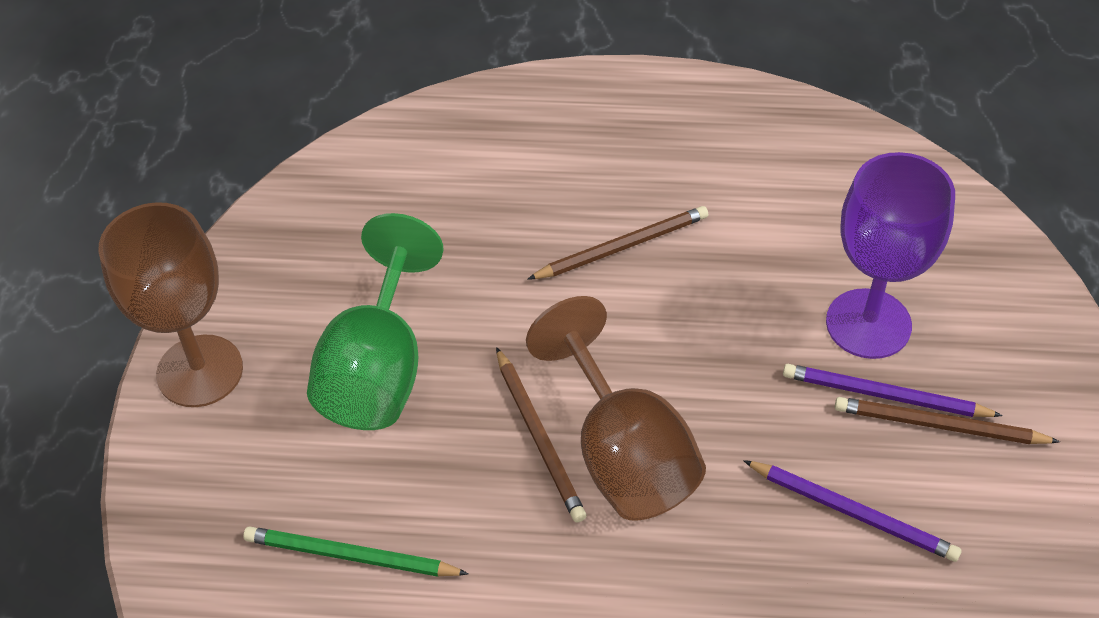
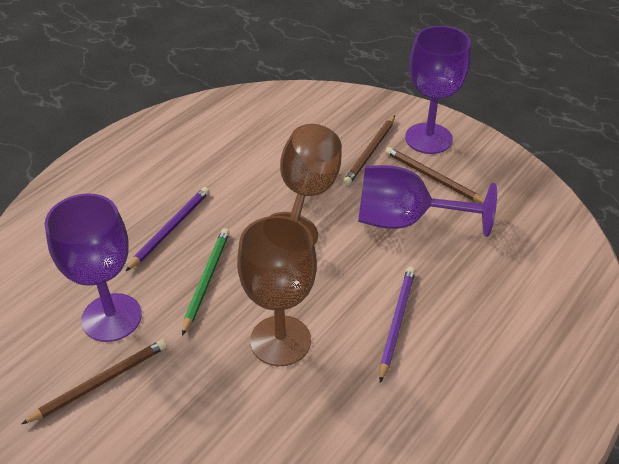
green goblet: [307,213,444,430] = 1 -> none = 0
purple goblet: [826,152,955,359] = 1 -> [45,193,142,342] [358,165,497,237] [405,26,471,154] = 3

